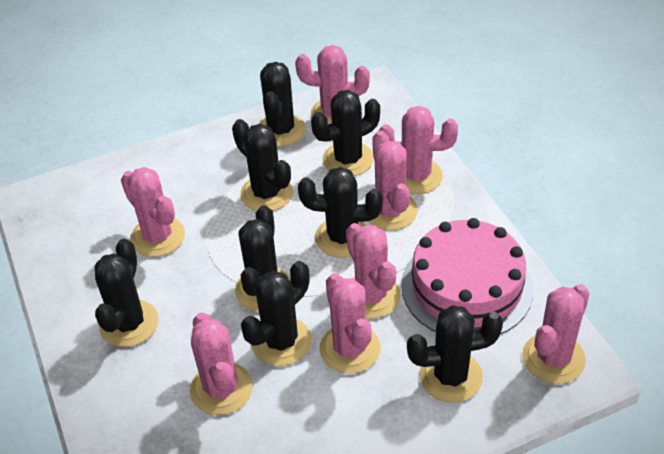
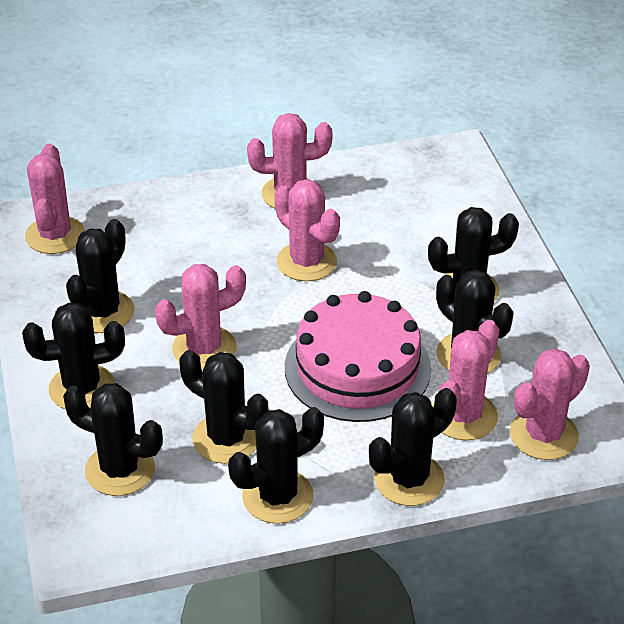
pink cactus: [121,167,185,257] [190,312,253,415] [295,45,370,124] [320,273,381,374] [346,223,401,319] [365,130,418,230] [378,106,458,194] [522,284,590,384] = 8 -> [25,144,85,254] [155,264,246,370] [247,113,333,208] [274,179,340,281] [432,320,500,440] [510,348,590,460] = 6

